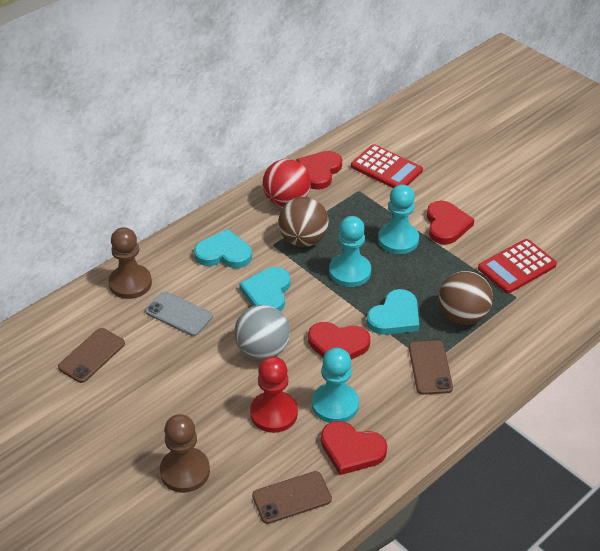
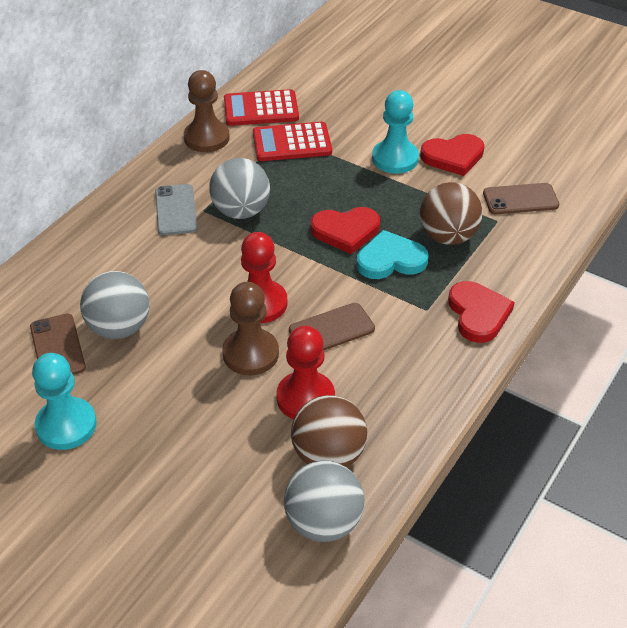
grey ball: [234,305,290,360] = 1 -> [80,271,150,339] [209,158,270,219] [284,461,364,542] = 3
red ball: [263,159,311,207] = 1 -> none = 0
red heart: [296,151,342,190] [308,322,370,360] [321,421,387,475] [427,200,475,245] = 4 -> [311,207,380,254] [420,134,484,176] [448,281,515,343] = 3
red pawn: [250,356,298,433] = 1 -> [241,232,288,323] [276,326,335,419] = 2
turquoise heart: [194,229,252,268] [239,267,290,312] [367,289,419,335] = 3 -> [357,230,429,279] = 1
turquoise pawn: [312,348,359,423] [329,216,371,287] [378,184,419,254] = 3 -> [32,353,97,450] [372,90,419,174] = 2

